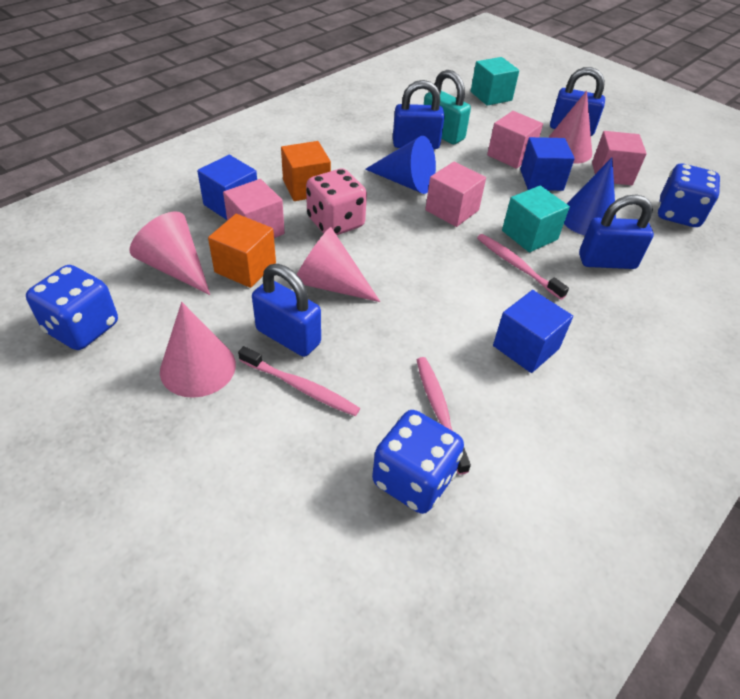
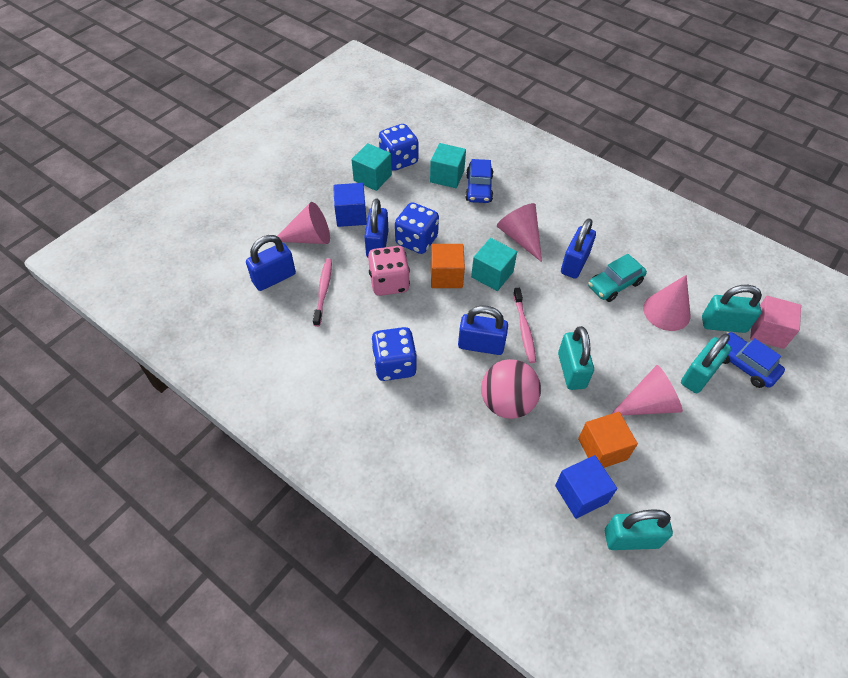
blue car: none = 0 -> [465,159,493,203] [723,332,785,388] = 2
blue cone: [365,136,436,194] [564,158,616,235] = 2 -> none = 0
blue cube: [197,155,257,220] [493,290,573,373] [520,137,575,191] = 3 -> [333,183,367,227] [555,455,617,519] = 2
pink ball: none = 0 -> [481,359,541,419] = 1
pink cube: [223,179,285,238] [425,161,486,227] [487,111,543,169] [592,131,647,185] = 4 -> [750,296,801,349] = 1
pink toothbrush: [238,346,360,416] [417,357,471,475] [477,234,569,300] = 3 -> [313,259,332,327] [513,288,536,363] = 2
turquoise car: none = 0 -> [588,254,647,302] = 1
turquoise cube: [471,57,519,106] [502,186,570,252] = 2 -> [351,143,392,191] [430,143,466,188] [471,238,517,291] = 3
turquoise padlock: [424,70,471,144] = 1 -> [558,326,594,390] [605,509,673,550] [681,333,731,393] [702,285,762,333] = 4

